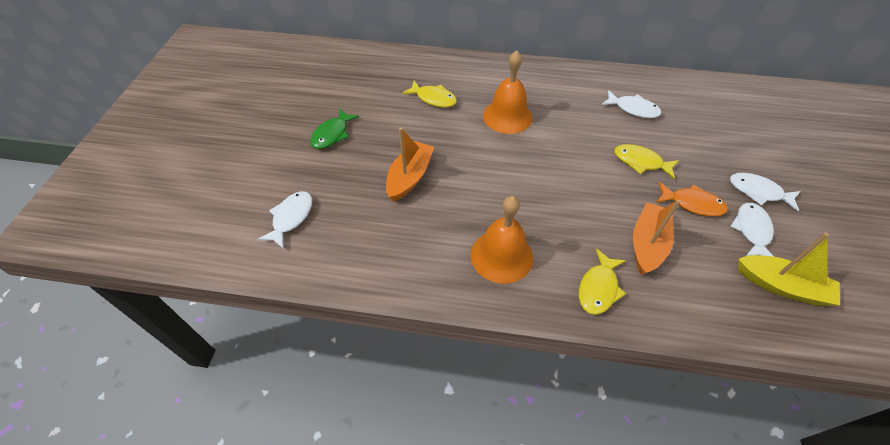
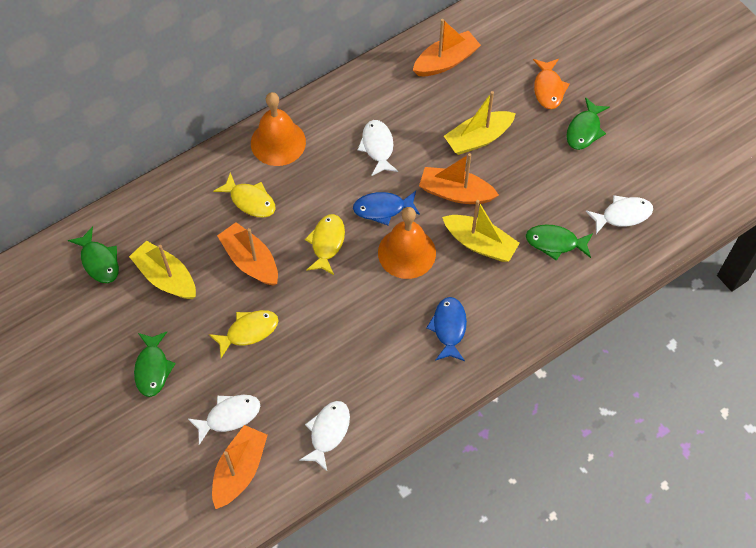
blue fish: none = 0 -> [353,191,420,225] [426,297,467,361] = 2
green fish: [310,108,359,149] = 1 -> [68,226,119,283] [134,332,176,397] [526,224,593,261] [566,97,610,150] = 4
orange boat: [386,127,434,202] [633,199,681,275] = 2 -> [212,425,268,509] [217,222,278,286] [413,19,481,76] [419,153,499,204] = 4
yellow boat: [738,233,840,306] = 1 -> [129,241,196,299] [442,200,520,262] [444,91,516,155] = 3

